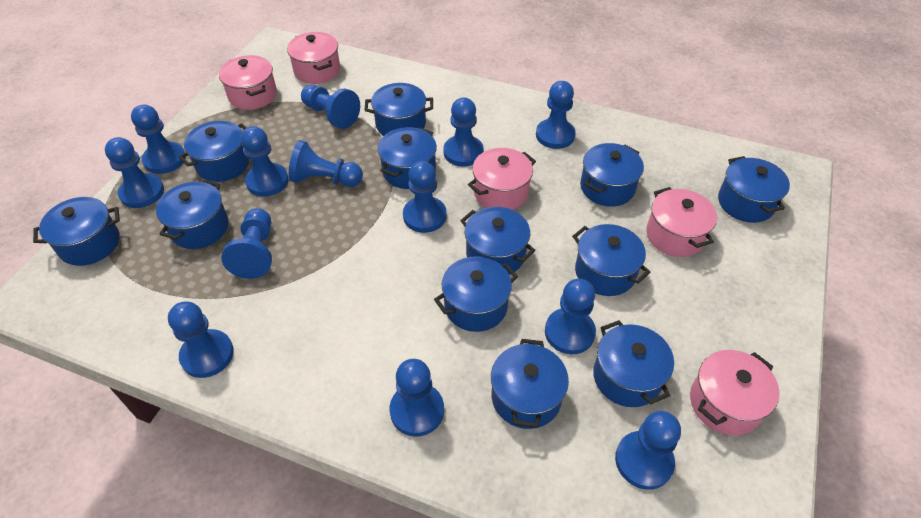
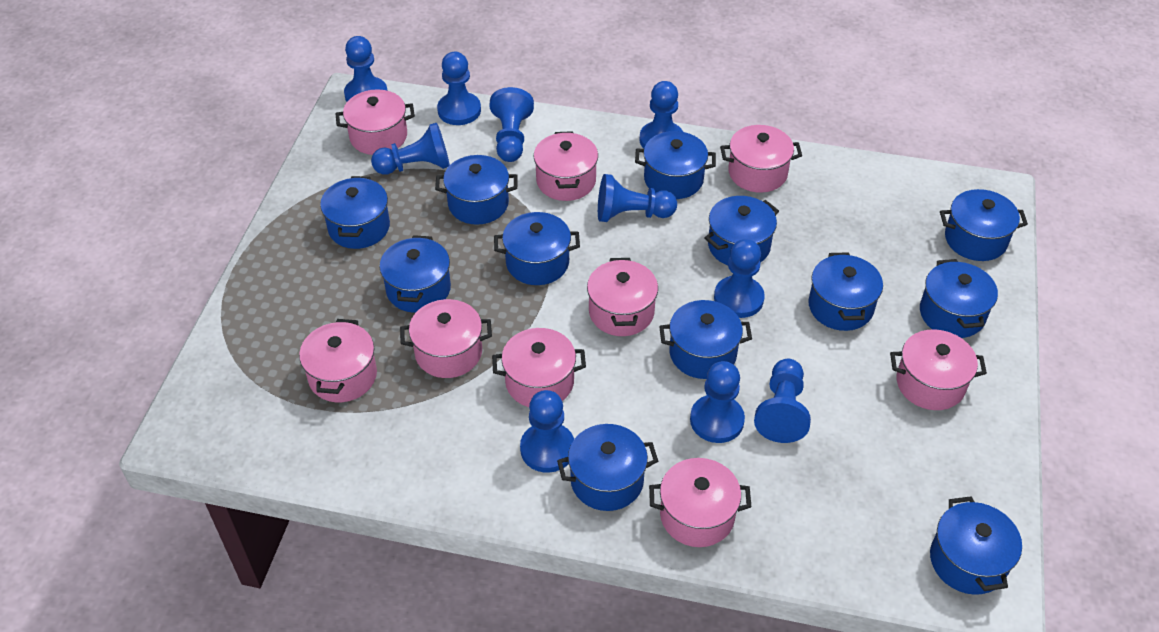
blue pawn: [105,137,164,208] [131,104,186,174] [168,302,234,378] [221,208,272,279] [241,126,289,197] [289,140,363,187] [301,85,360,129] [390,359,444,437] [403,161,447,233] [443,98,484,167] [536,81,576,149] [545,279,596,354] [615,411,681,490] = 13 -> [344,36,387,102] [371,123,450,175] [437,52,481,125] [489,87,534,162] [520,390,574,473] [598,174,677,222] [639,81,683,149] [690,361,745,443] [714,239,765,318] [754,359,811,443] = 10
pink pot: [219,55,277,110] [287,32,340,84] [468,148,536,210] [646,187,717,257] [690,350,779,435] = 5 -> [299,319,377,402] [336,89,415,155] [400,299,492,378] [492,328,586,407] [534,131,598,201] [587,258,658,336] [649,458,751,547] [720,125,802,193] [890,329,987,410] = 9

